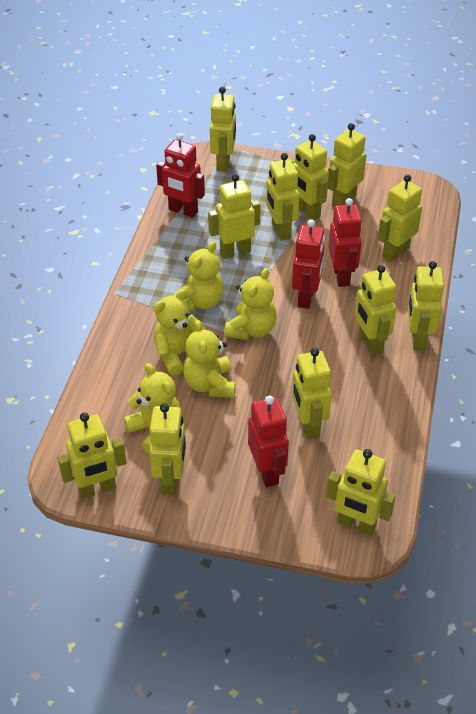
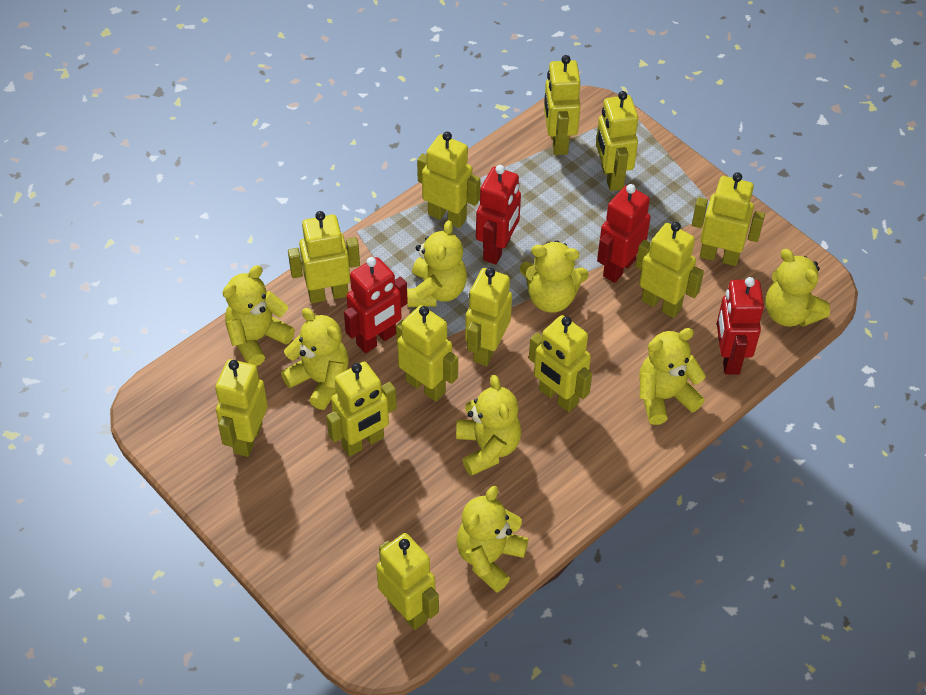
yellow teddy bear: [124,363,180,454] [154,289,206,375] [173,241,224,311] [183,320,235,398] [224,268,277,340] = 5 -> [222,265,295,366] [281,308,349,410] [407,220,467,307] [456,375,521,476] [457,486,529,593] [520,241,589,313] [639,328,706,425] [765,249,830,327] = 8

